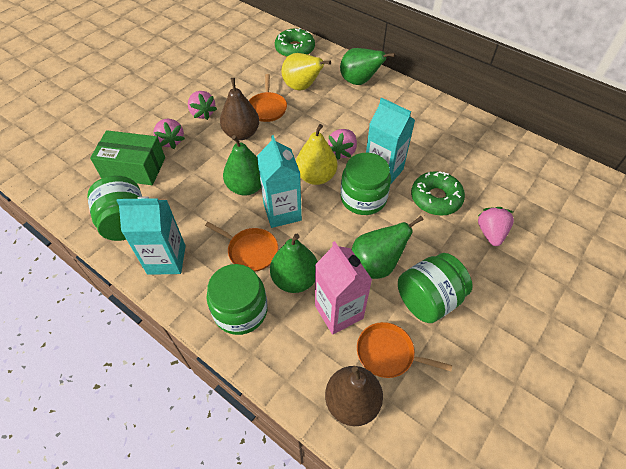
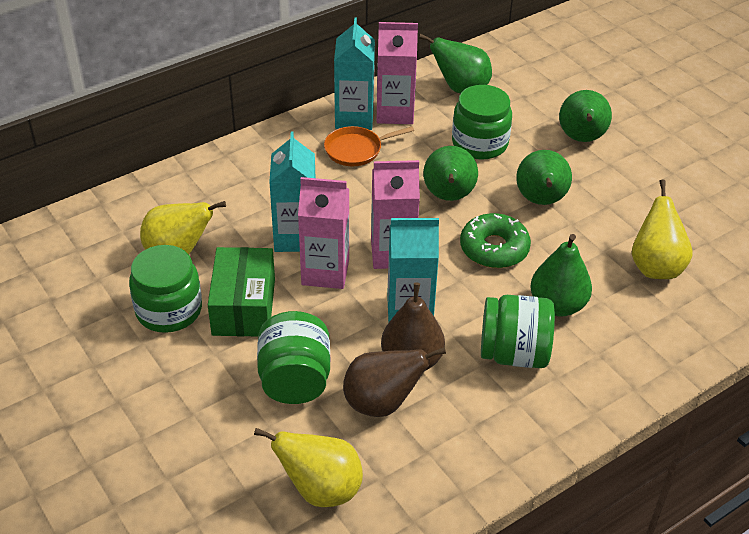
green donut: [275,28,315,57] [411,171,465,216] = 2 -> [460,213,531,268] = 1
green pear: [223,135,261,195] [270,234,318,293] [340,48,395,85] [351,216,424,279] = 4 -> [419,34,492,94] [423,146,478,201] [516,150,572,205] [530,234,592,317] [559,90,612,142] = 5
orange pan: [205,222,278,272] [249,74,287,122] [357,322,452,378] = 3 -> [324,126,414,166] = 1
pink carton: [315,241,372,335] = 1 -> [298,177,349,289] [371,160,420,269] [377,22,418,124] = 3
pink strawberry: [153,119,185,149] [188,91,217,120] [328,129,357,160] [478,207,514,246] = 4 -> none = 0
yellow pear: [282,53,331,91] [296,124,337,185] = 2 -> [140,201,226,255] [254,428,363,507] [632,179,692,279] = 3

